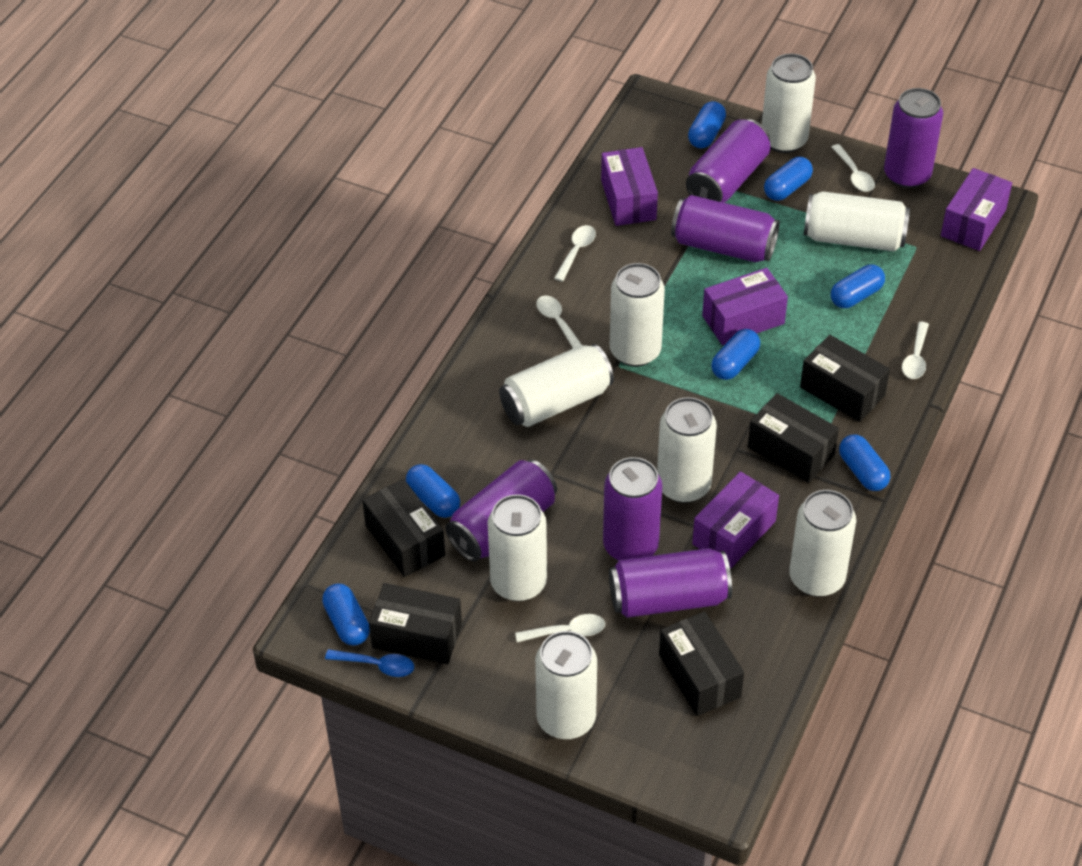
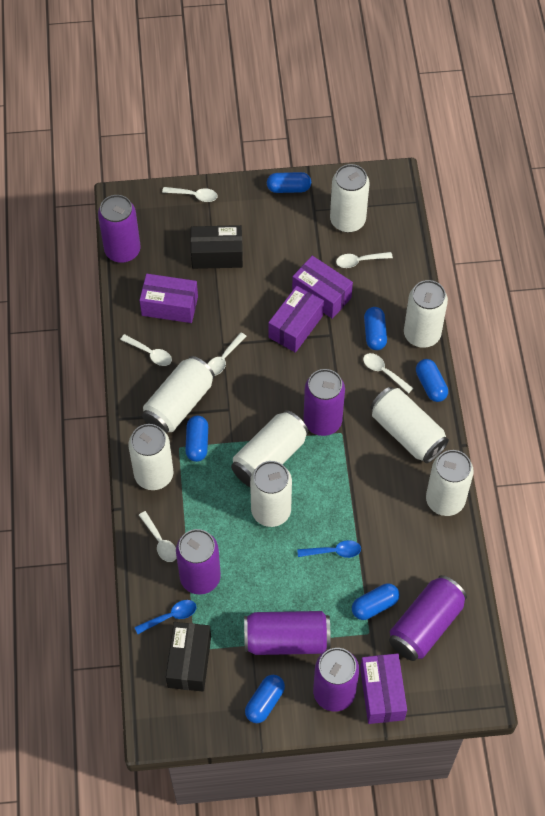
black box: [362,479,445,577] [369,583,462,664] [659,611,744,716] [748,393,839,483] [800,335,890,422] = 5 -> [166,622,211,692] [191,225,243,269] = 2
blue capsule: [322,584,370,646] [406,464,460,518] [688,101,726,149] [711,329,760,380] [764,157,813,201] [831,264,885,308] [839,435,890,491] = 7 -> [185,416,208,462] [245,675,285,723] [267,172,311,193] [352,584,400,620] [364,307,387,350] [416,359,448,402] = 6
blue spoon: [325,649,414,677] = 1 -> [135,600,196,634] [297,540,361,558] = 2
white spoon: [515,614,605,642] [536,296,582,348] [554,225,596,282] [831,144,875,192] [902,322,929,379] = 5 -> [120,334,172,366] [139,511,177,562] [162,187,217,202] [208,333,247,376] [336,252,393,268] [363,353,413,394] = 6

